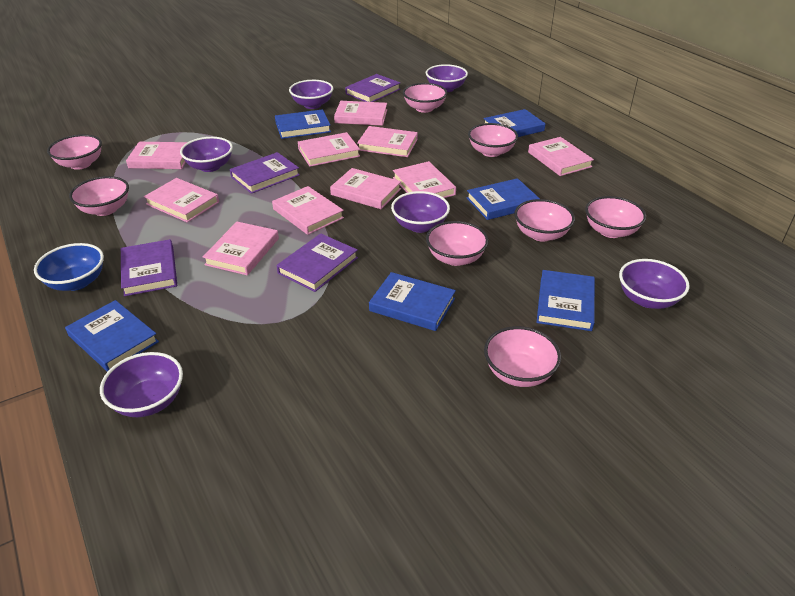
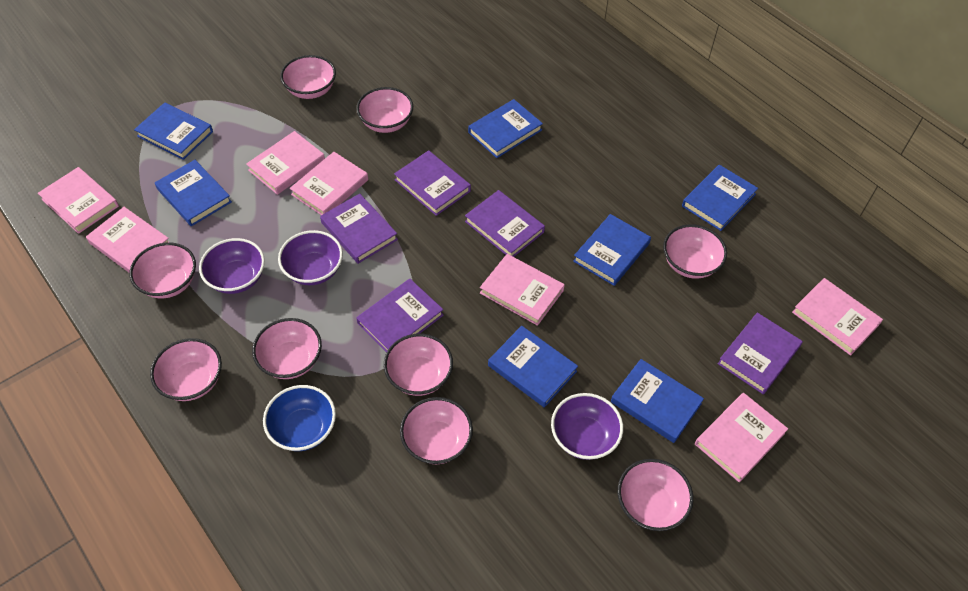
blue book: [65,300,159,372] [275,109,331,139] [369,272,456,331] [467,178,540,220] [484,109,545,137] [537,270,595,331] = 6 -> [134,102,213,160] [155,160,232,226] [468,99,543,158] [488,326,578,408] [573,214,651,286] [611,359,704,443] [682,165,758,231] = 7
pink book: [126,142,187,169] [144,178,219,222] [203,222,279,275] [272,186,344,235] [298,132,360,167] [330,168,401,209] [334,101,387,126] [357,126,418,157] [393,161,456,198] [528,137,594,176] = 10 -> [38,167,119,234] [86,207,170,272] [246,131,325,195] [290,152,368,215] [480,254,565,326] [695,393,788,482] [792,278,883,356] = 7
pink bowl: [47,134,102,170] [69,176,129,216] [403,83,447,113] [426,221,489,266] [468,123,518,157] [484,326,561,387] [514,199,575,242] [585,196,646,238] = 8 -> [129,243,196,298] [150,338,222,401] [252,318,322,379] [280,55,336,99] [356,87,413,133] [384,334,453,396] [400,397,473,464] [618,459,693,531] [663,224,727,279] = 9
purple book: [121,239,177,296] [230,152,300,194] [276,233,358,292] [345,74,400,102] = 4 -> [320,194,398,264] [356,279,444,352] [394,150,471,216] [465,190,545,257] [718,313,803,394] = 5
purple bowl: [100,352,183,417] [180,137,233,172] [289,80,333,109] [391,191,450,233] [426,64,468,92] [619,259,690,309] = 6 -> [199,238,265,294] [278,230,343,285] [551,393,623,460] = 3

